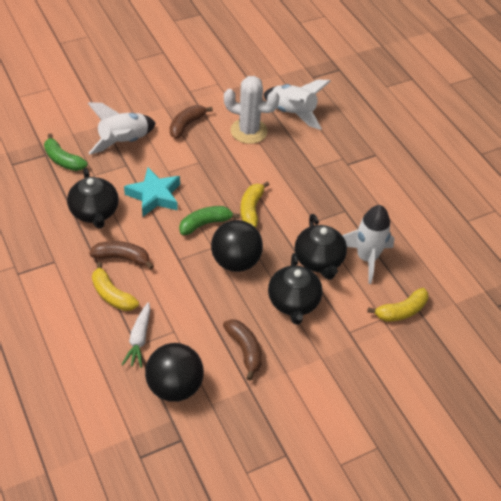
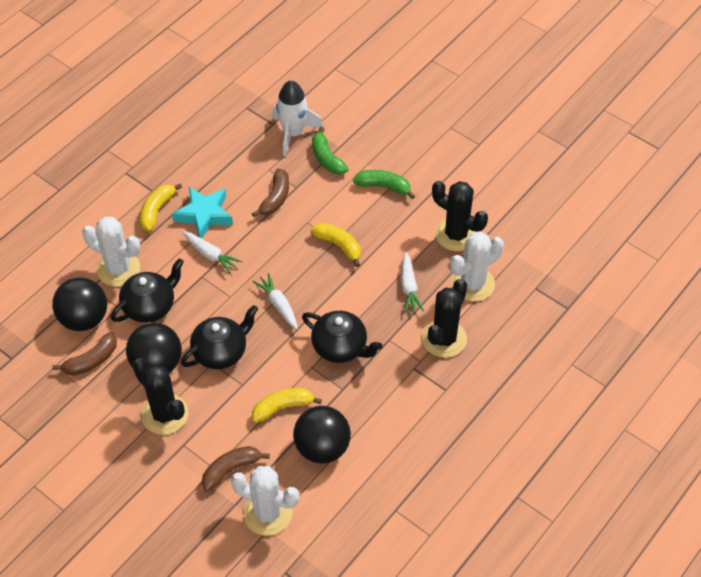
black ball: [145,343,204,402] [211,220,263,272] = 2 -> [52,277,107,331] [126,323,182,373] [293,406,351,464] = 3
black cactus: none = 0 -> [132,358,188,435] [422,279,467,358] [432,181,488,251] = 3
white cactus: [224,76,279,144] = 1 -> [82,217,140,286] [231,466,299,536] [450,231,504,302] = 3
white carrot: [122,302,150,368] = 1 -> [183,231,242,274] [253,273,298,330] [401,252,424,313] = 3
white rocket: [88,102,156,154] [263,80,331,130] [343,205,394,284] = 3 -> [272,80,323,156] = 1

